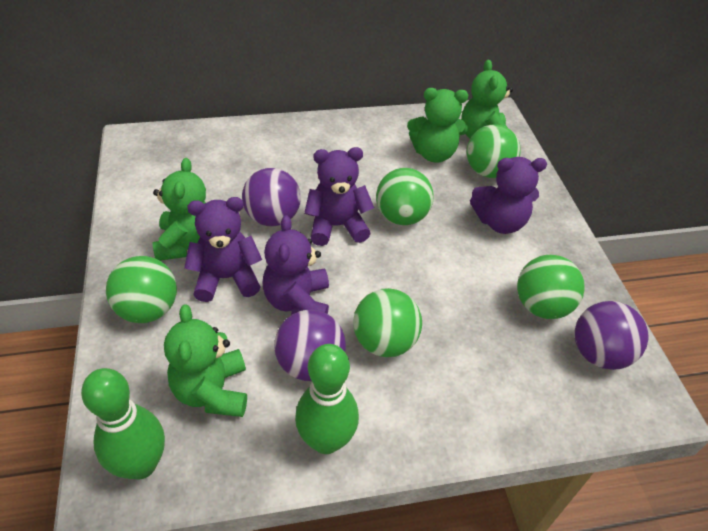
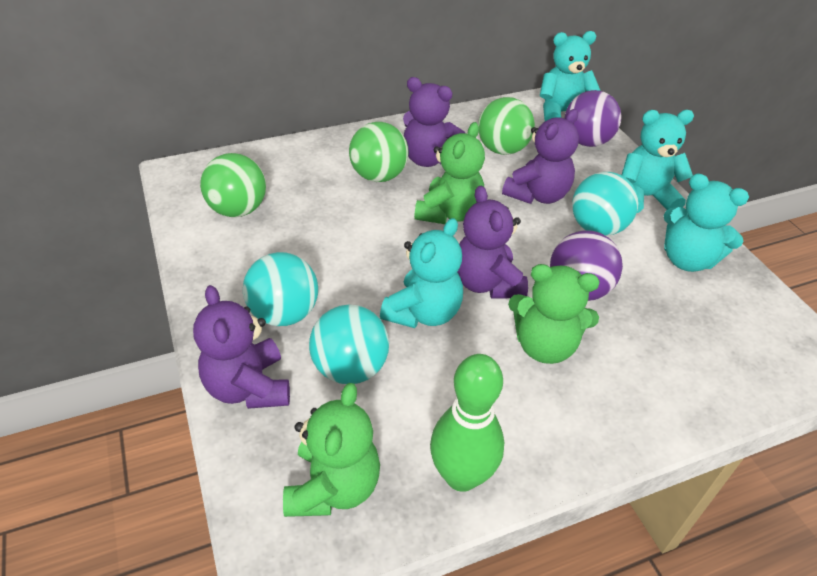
green ball: [106,256,177,323] [353,288,422,357] [376,168,433,225] [467,124,521,178] [517,255,585,319] = 5 -> [200,153,266,217] [349,122,408,182] [478,97,535,155] = 3
green bowling pin: [81,368,165,480] [295,344,359,454] = 2 -> [430,354,504,492] = 1
green teddy bear: [153,158,206,261] [164,304,247,417] [407,88,468,163] [461,60,513,138] = 4 -> [283,383,380,517] [414,122,485,224] [508,264,599,364] = 3
purple ball: [242,168,301,226] [274,310,346,381] [575,301,649,370] = 3 -> [550,230,623,301] [564,90,621,147] = 2
turquoise ball: none = 0 -> [243,252,318,326] [309,305,389,384] [572,172,638,236] = 3
turquoise teddy bear: none = 0 -> [380,218,463,328] [540,31,601,121] [622,110,694,213] [663,173,749,272] = 4

